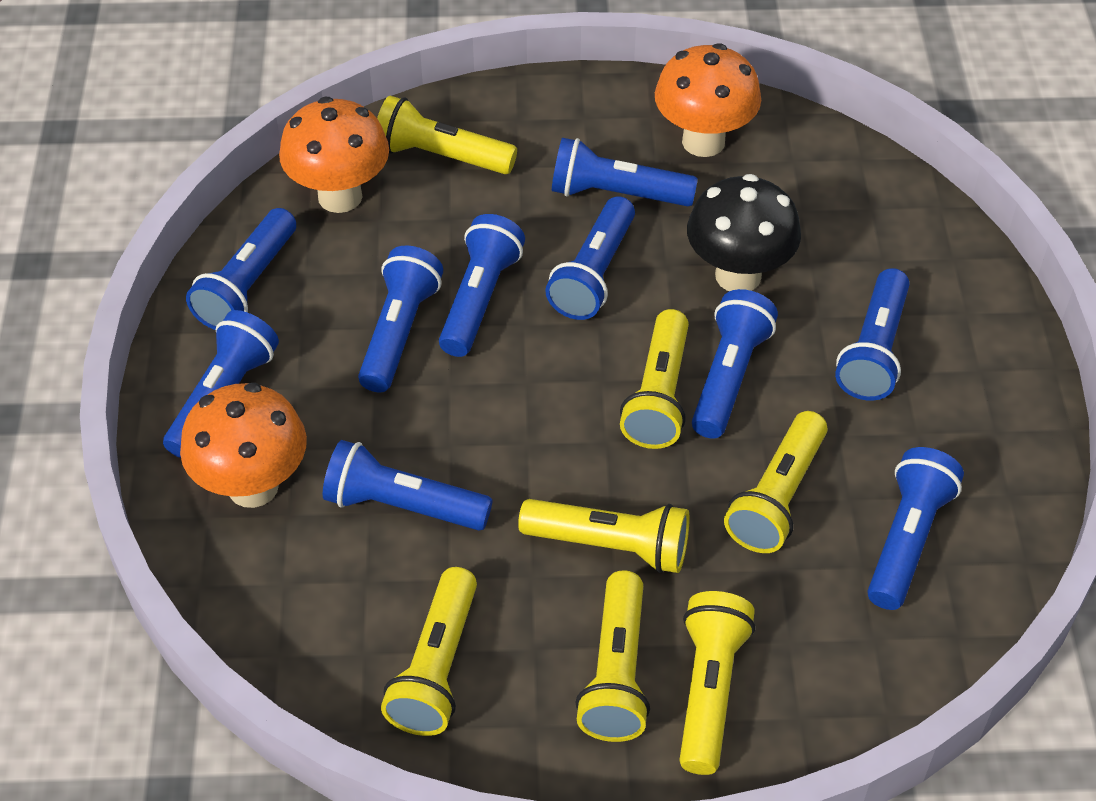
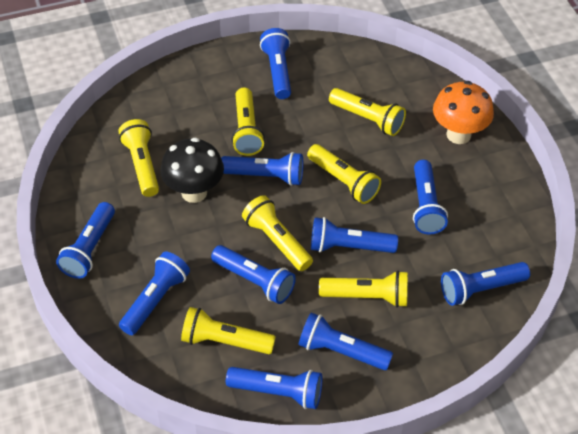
orange mushroom: [180,383,307,508] [279,97,389,213] [655,43,761,157] = 3 -> [433,81,494,144] = 1

